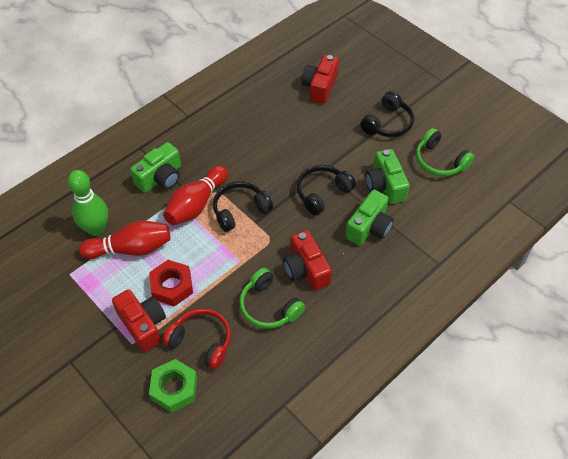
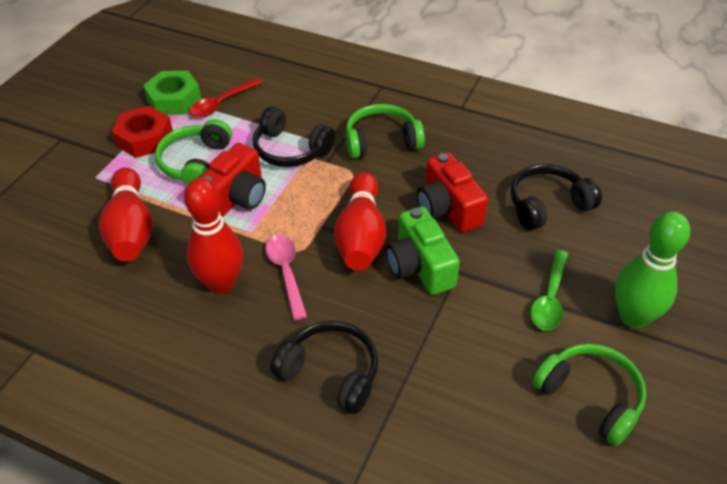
green camera: [130,142,181,193] [345,190,394,246] [366,149,410,204] = 3 -> [386,207,460,295] = 1
green headphones: [240,268,305,329] [416,128,474,177] = 2 -> [155,119,232,185] [346,104,425,159] [532,344,647,446] = 3
green spoon: none = 0 -> [530,250,568,330] = 1
pink spoon: none = 0 -> [265,235,307,320] = 1
red bowling pin: [79,221,171,259] [163,165,228,225] = 2 -> [99,167,153,261] [184,178,243,294] [334,172,386,270] = 3
red camera: [112,289,166,352] [283,230,332,291] [302,55,339,104] = 3 -> [199,143,266,217] [417,152,488,232] = 2
red headphones: [163,308,231,369] = 1 -> none = 0
red spoon: none = 0 -> [189,78,262,118] = 1

